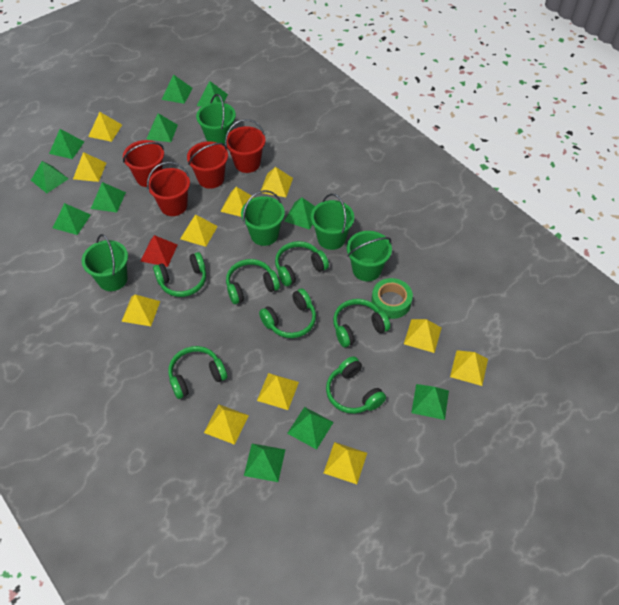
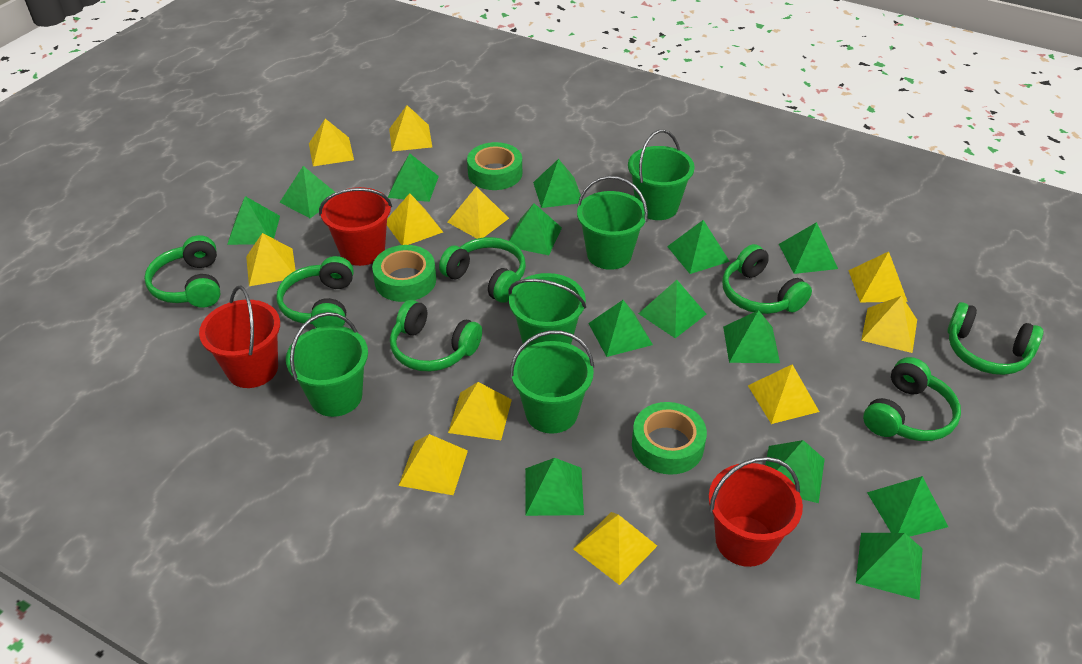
green pyramid: [31,161,69,193] [49,129,84,159] [53,203,91,235] [91,182,126,212] [146,113,178,142] [161,75,193,104] [197,81,228,107] [244,444,286,482] [284,198,315,230] [287,407,334,450] [411,384,449,420] = 11 -> [227,196,280,245] [279,166,336,218] [388,153,439,202] [509,203,562,255] [525,458,584,516] [533,159,581,208] [588,300,653,357] [638,280,706,338] [667,220,730,274] [723,310,780,363] [765,440,825,503] [779,222,838,274] [856,533,923,600] [867,476,948,537] = 14
green tape: [371,278,413,319] = 1 -> [372,245,436,302] [467,142,522,190] [632,402,707,475] = 3
red bucket: [123,140,164,187] [147,162,190,216] [187,141,228,189] [225,119,266,173] = 4 -> [199,286,280,388] [319,187,392,266] [709,457,803,567] = 3
red pyramid: [141,235,177,267] = 1 -> none = 0

